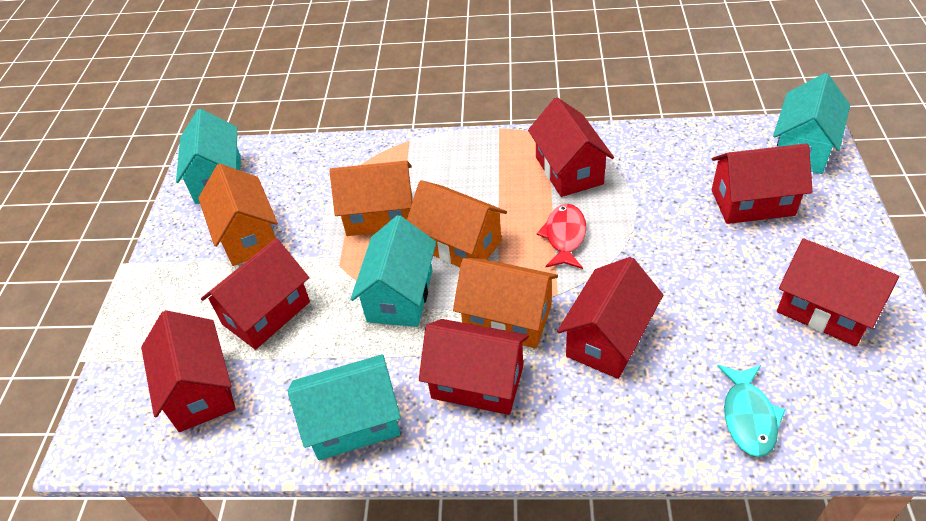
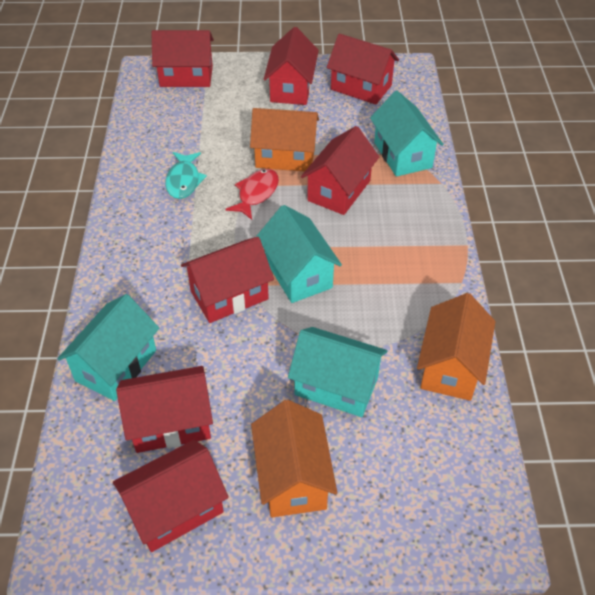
orange house: [198,164,278,266] [330,160,413,236] [407,180,507,267] [453,258,558,348] = 4 -> [250,108,319,171] [251,400,337,517] [417,293,495,401] = 3

